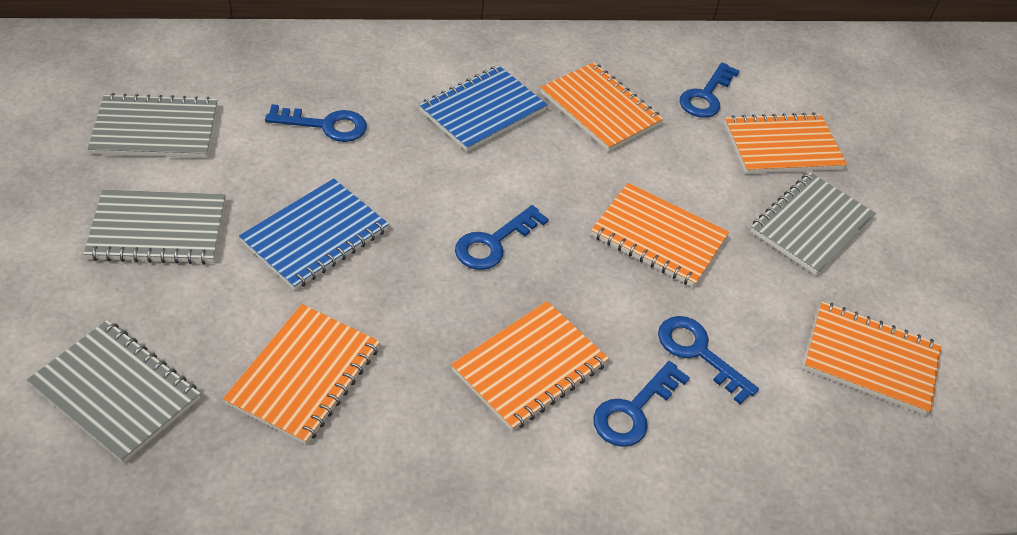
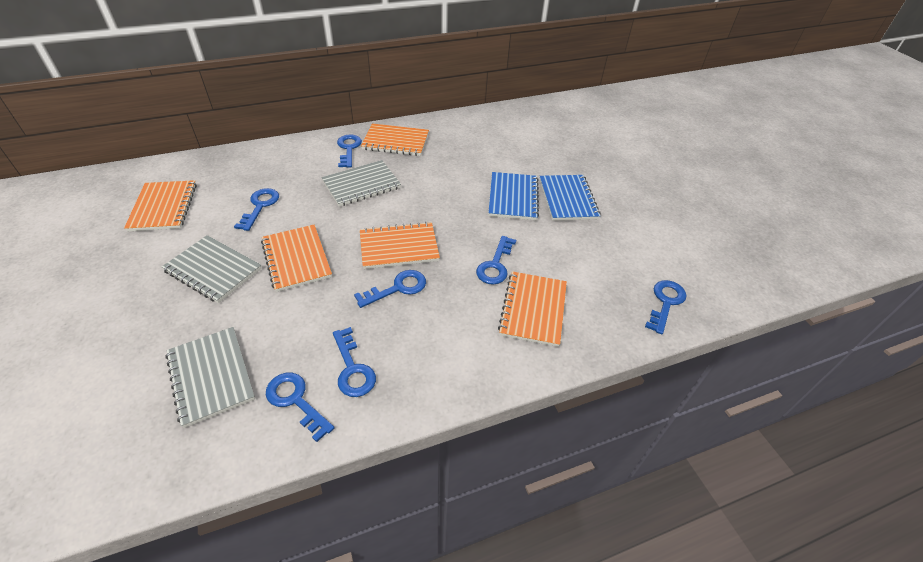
blue key: [265,104,367,142] [455,205,549,270] [593,361,690,447] [658,316,759,405] [680,62,740,118] = 5 -> [234,188,279,231] [266,373,334,442] [333,327,376,397] [337,134,362,168] [354,270,426,308] [476,236,516,285] [645,280,686,334] = 7
grey notebook: [27,320,201,463] [83,190,226,264] [88,93,217,158] [751,172,876,275] = 4 -> [162,235,262,303] [166,327,255,428] [322,160,401,207] = 3
orange notebook: [223,304,380,445] [451,301,609,431] [540,62,663,151] [591,183,729,287] [724,113,847,174] [803,301,942,415] = 6 -> [124,180,197,231] [261,225,332,292] [360,222,440,269] [361,124,429,156] [498,271,567,347] = 5

